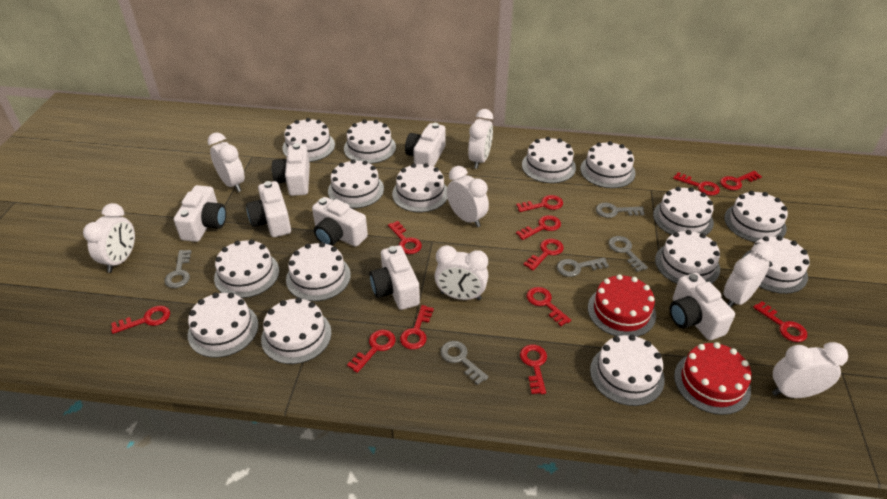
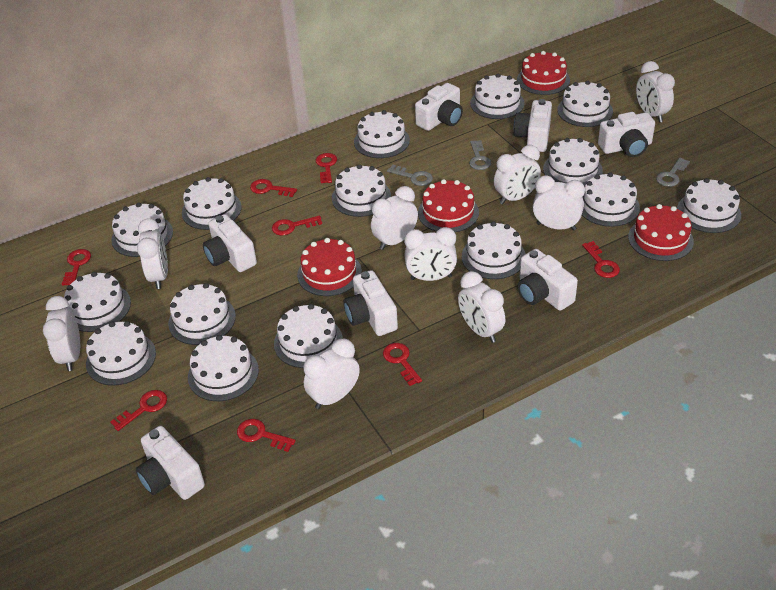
grey key: [164,250,192,288] [441,341,489,385] [557,258,609,277] [596,203,645,218] [608,236,648,272] = 5 -> [387,164,433,186] [469,140,491,170] [656,158,690,187] = 3
red cake: [588,274,656,337] [674,342,752,415] = 2 -> [297,238,362,296] [418,179,479,232] [517,51,570,95] [628,204,694,261] = 4
red key: [111,305,170,334] [347,330,396,373] [388,221,422,254] [400,305,434,350] [516,195,563,212] [516,215,561,240] [520,344,547,394] [524,238,564,271] [526,287,571,326] [673,172,720,196] [720,171,762,190] [753,301,807,342] = 12 -> [62,249,91,286] [110,390,167,431] [237,419,296,452] [250,179,297,197] [272,215,322,235] [316,153,337,183] [383,343,422,386] [582,241,620,278] = 8
white clock: [83,203,135,272] [207,133,245,192] [434,245,488,300] [447,166,489,227] [468,109,493,169] [724,243,774,307] [772,342,848,398] = 7 -> [43,296,80,371] [137,218,168,289] [303,339,360,409] [371,186,418,250] [404,227,457,281] [458,271,505,343] [494,145,541,204] [533,175,585,231] [636,61,675,123] = 9

